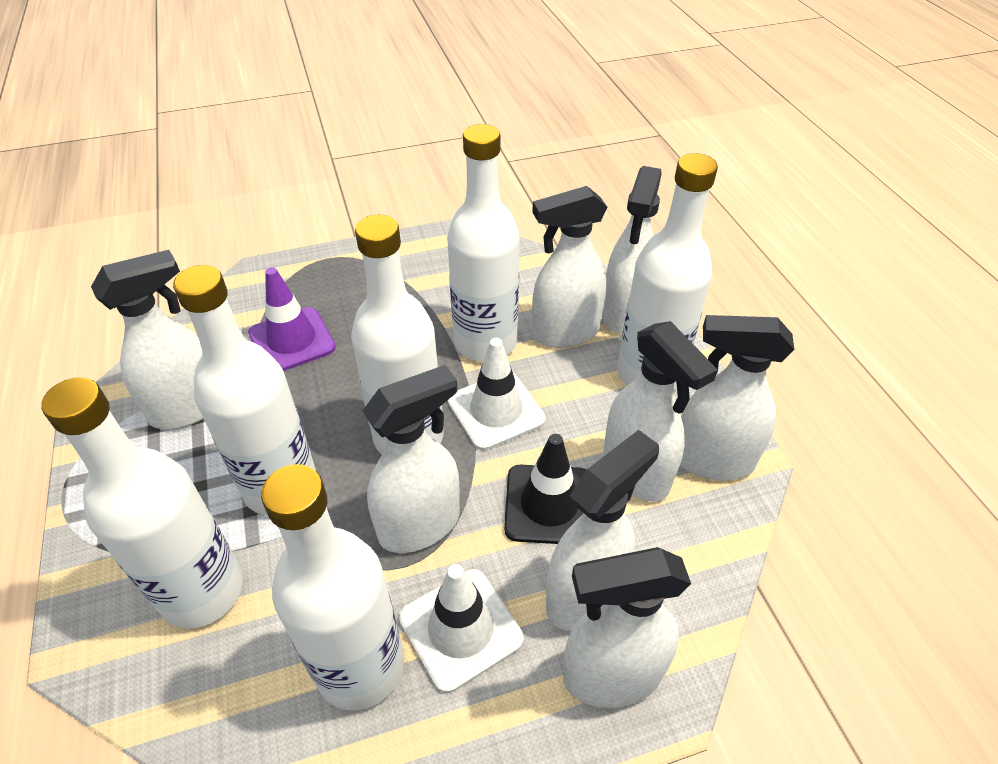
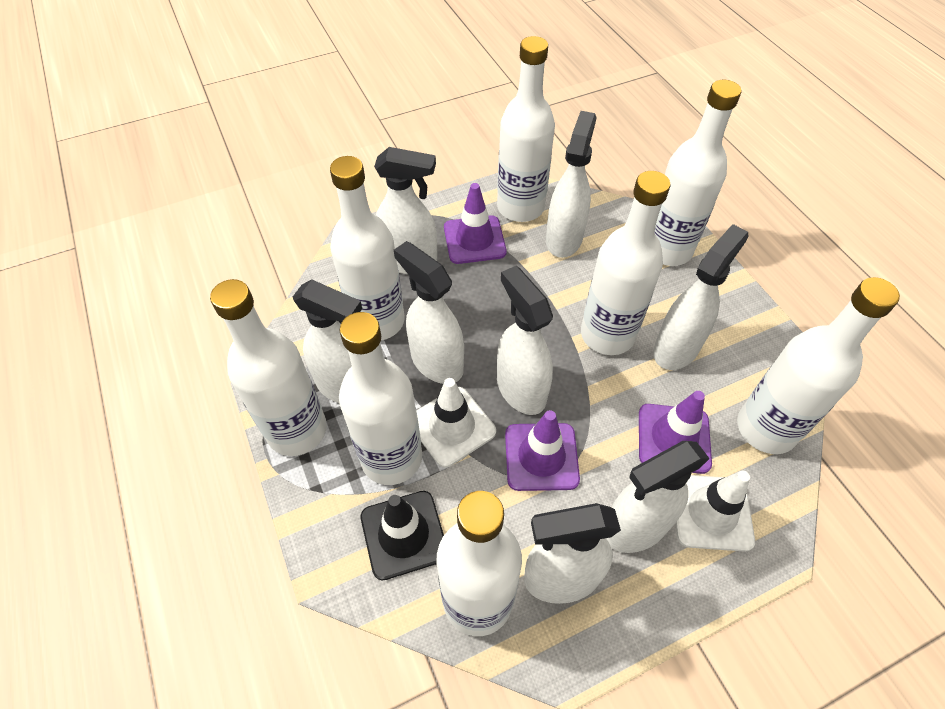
purple traffic cone: [248,267,336,371] = 1 -> [444,183,507,264] [505,410,580,491] [639,391,712,474] = 3
white bottle: [42,377,243,629] [173,265,316,515] [261,464,404,710] [351,215,444,455] [447,124,520,362] [617,153,718,390] = 6 -> [210,279,327,456] [330,156,405,340] [339,312,422,485] [436,491,522,636] [497,36,555,222] [581,171,670,355] [655,80,741,266] [737,277,900,454] = 8

